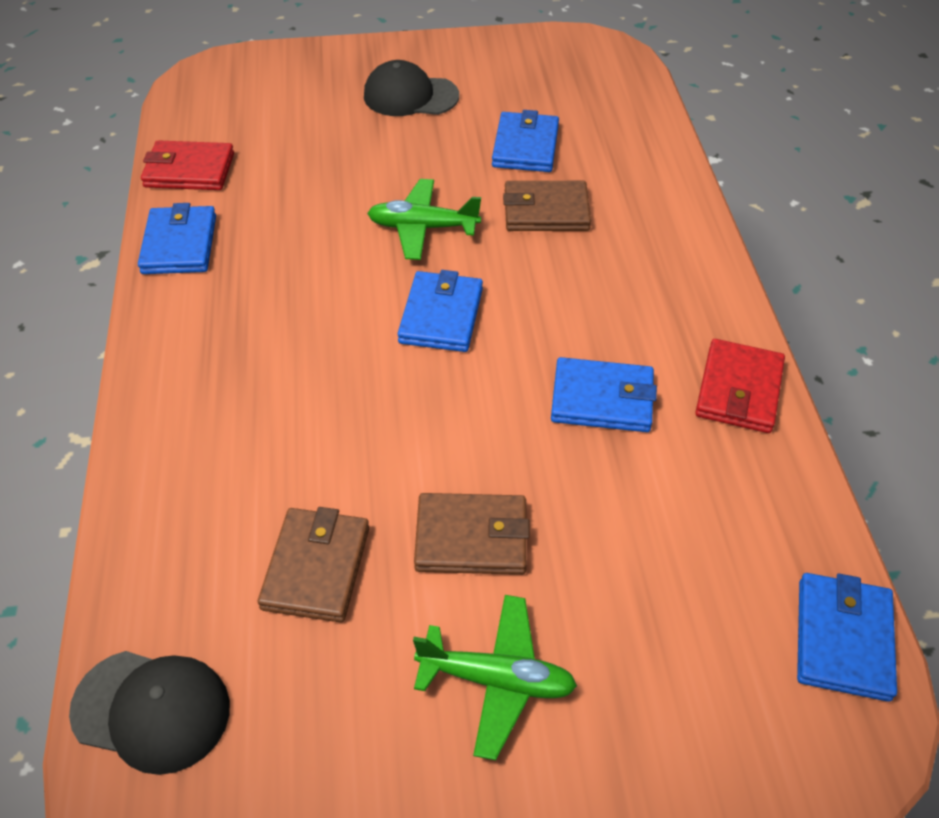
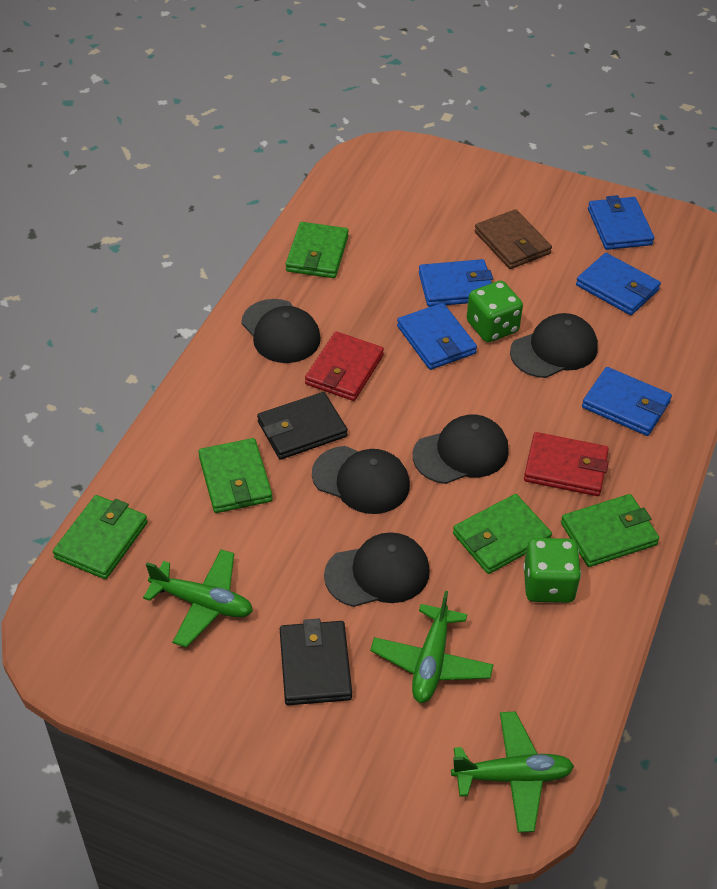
black cap: [69,651,230,775] [364,60,459,116] = 2 -> [241,299,321,363] [312,446,410,514] [324,532,430,607] [413,414,509,484] [510,313,598,378] = 5
black wallet: none = 0 -> [257,392,347,460] [280,619,352,705] = 2
brown wallet: [258,507,369,623] [414,493,530,575] [503,181,591,231] = 3 -> [475,209,552,269] = 1
green dice: none = 0 -> [467,281,523,342] [523,538,581,603] = 2
green plane: [367,179,481,260] [413,595,577,760] = 2 -> [143,549,253,648] [370,591,494,703] [451,711,574,833] = 3
green wallet: none = 0 -> [53,495,148,579] [198,438,273,513] [286,222,349,278] [453,494,552,574] [561,494,659,567] = 5

